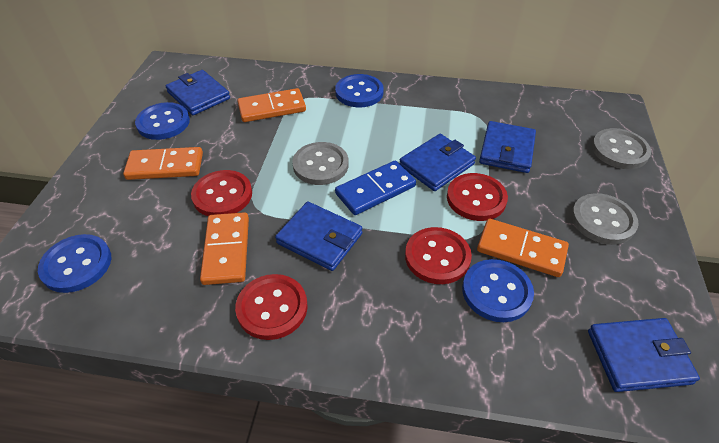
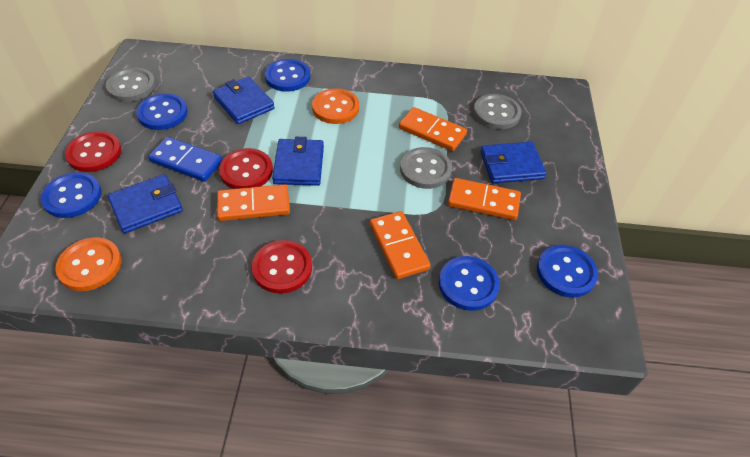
blue button: [38,234,111,293] [135,102,190,140] [335,74,384,107] [462,259,534,322] = 4 -> [40,172,102,218] [136,93,188,130] [265,59,310,92] [439,256,500,311] [537,245,598,298] = 5
blue wallet: [166,70,230,115] [275,202,362,271] [399,134,476,191] [479,121,536,173] [588,318,700,392] = 5 -> [108,174,183,233] [213,77,275,124] [272,137,324,186] [480,142,546,183] = 4
orange button: none = 0 -> [55,237,122,291] [312,88,359,124] = 2
red button: [191,170,252,216] [235,274,308,340] [405,227,472,284] [447,173,508,221] = 4 -> [65,131,122,172] [219,148,273,189] [252,240,312,294] = 3

